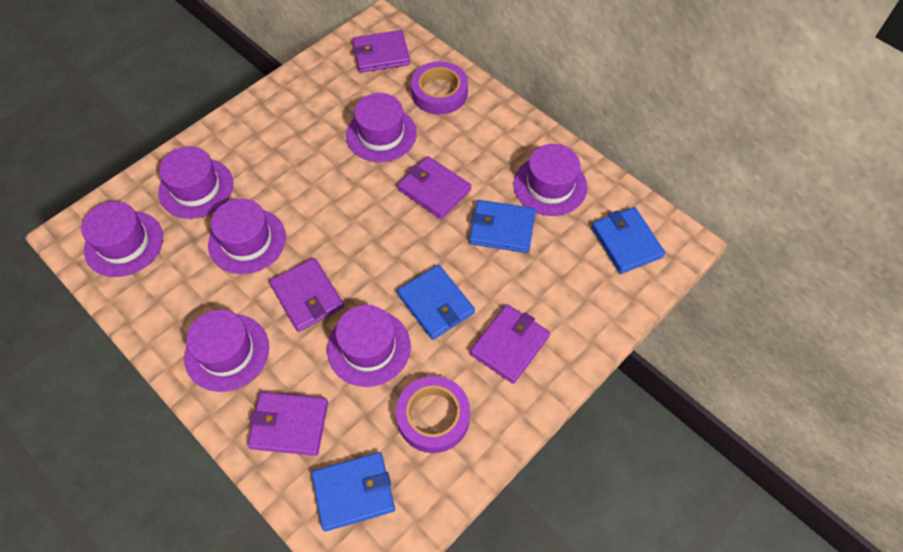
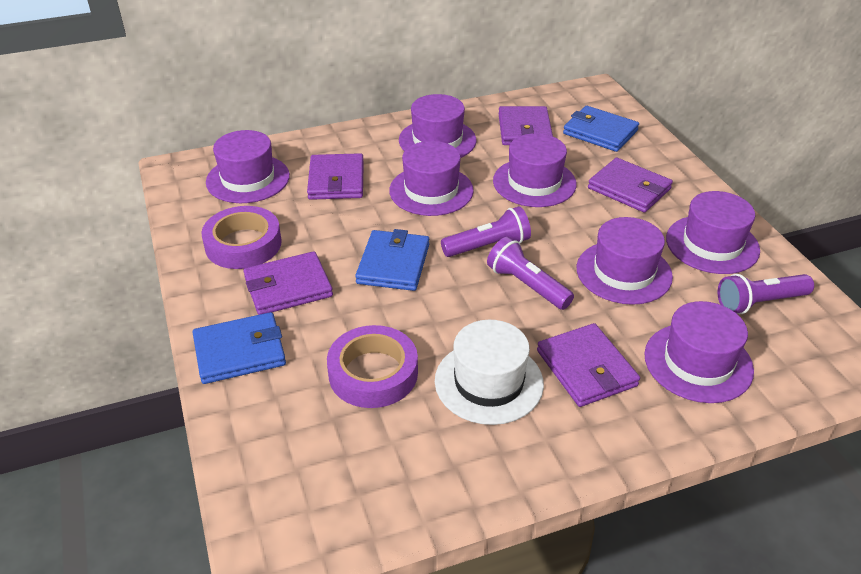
blue wallet: [311,452,395,532] [397,265,475,340] [469,200,536,253] [592,207,665,274] = 4 -> [193,312,286,384] [355,229,429,291] [563,106,639,152] = 3
purple flashlight: none = 0 -> [441,206,531,257] [487,237,574,310] [718,274,814,314] = 3
white hat: none = 0 -> [435,320,544,425] = 1

